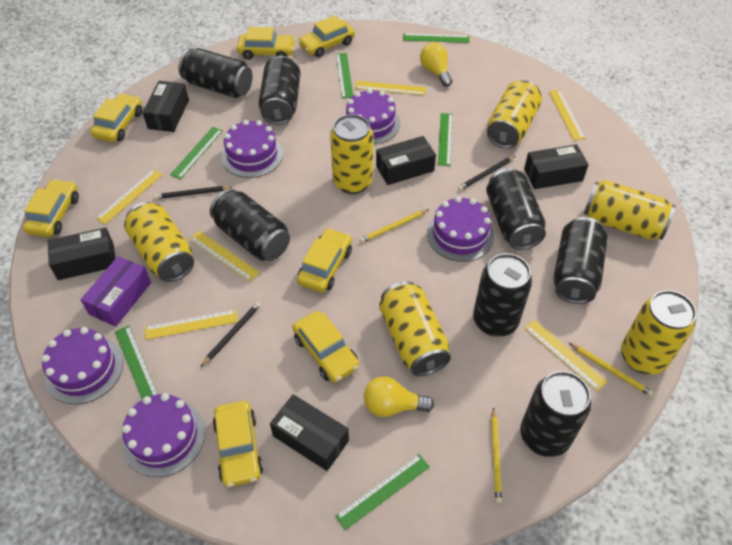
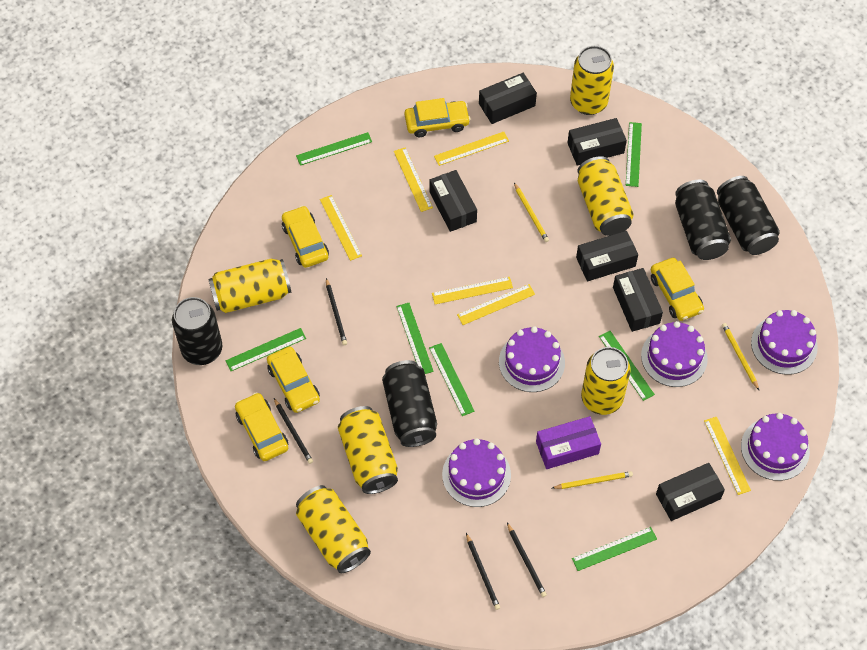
black box: [48,227,115,280] [142,81,189,132] [270,394,349,471] [376,136,436,185] [524,144,589,189] = 5 -> [429,170,477,232] [479,73,537,124] [567,118,627,166] [576,231,638,282] [613,268,663,332] [656,463,725,521] = 6
black can: [178,48,253,98] [210,189,290,261] [258,56,300,125] [473,253,532,337] [486,168,546,250] [520,371,591,457] [553,217,608,304] = 7 -> [172,297,223,365] [382,360,437,447] [675,180,731,260] [717,176,780,255] = 4
black pencil: [154,186,232,199] [201,302,261,367] [458,156,515,191] = 3 -> [274,398,313,464] [326,278,347,345] [466,533,500,610] [507,523,547,597] = 4
green ruler: [115,326,158,400] [170,127,223,179] [335,454,430,530] [336,53,353,98] [403,33,470,43] [438,113,453,166] = 6 -> [226,328,306,371] [296,132,372,166] [396,303,434,374] [429,343,475,416] [572,527,657,571] [599,331,655,401] [626,122,642,187] = 7
yellow car: [23,179,79,237] [91,93,142,142] [213,401,263,487] [237,27,295,60] [292,311,360,383] [297,228,352,292] [298,15,355,57] = 7 -> [235,393,288,461] [267,347,320,413] [282,206,329,268] [404,98,471,137] [651,258,704,321] = 5
yellow light bulb: [364,376,434,417] [420,42,452,87] = 2 -> none = 0

